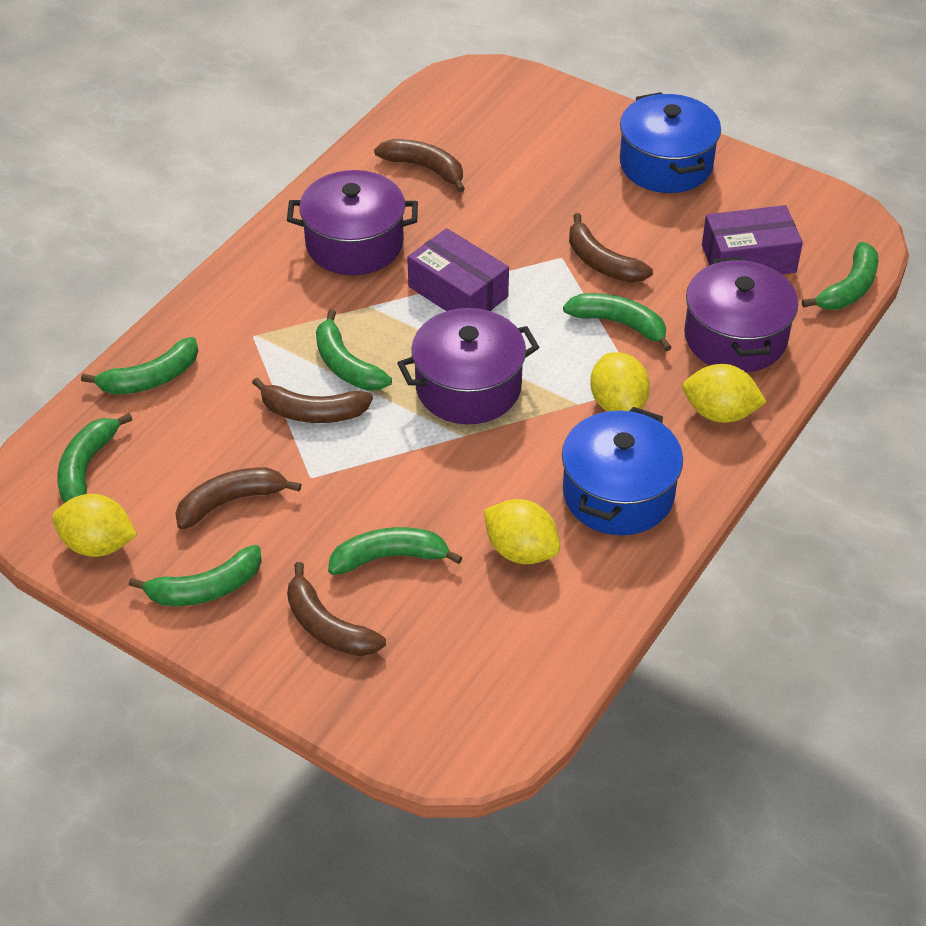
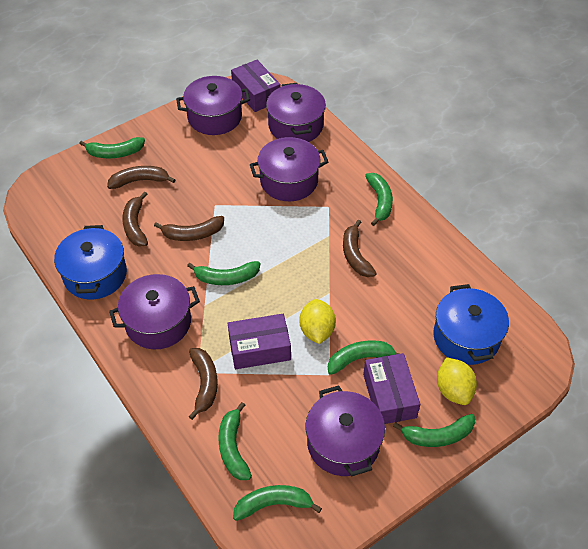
purple box: [407,228,509,311] [702,205,803,274] = 2 -> [228,314,291,369] [231,60,281,112] [363,353,420,424] = 3
purple pot: [287,170,418,275] [397,308,539,424] [684,257,798,372] = 3 -> [109,274,200,349] [176,76,250,135] [250,137,328,201] [266,83,326,142] [305,385,385,476] = 5
yellow lemon: [52,494,137,557] [484,499,560,564] [590,352,650,411] [682,364,767,423] = 4 -> [299,299,336,344] [437,357,477,405] = 2

